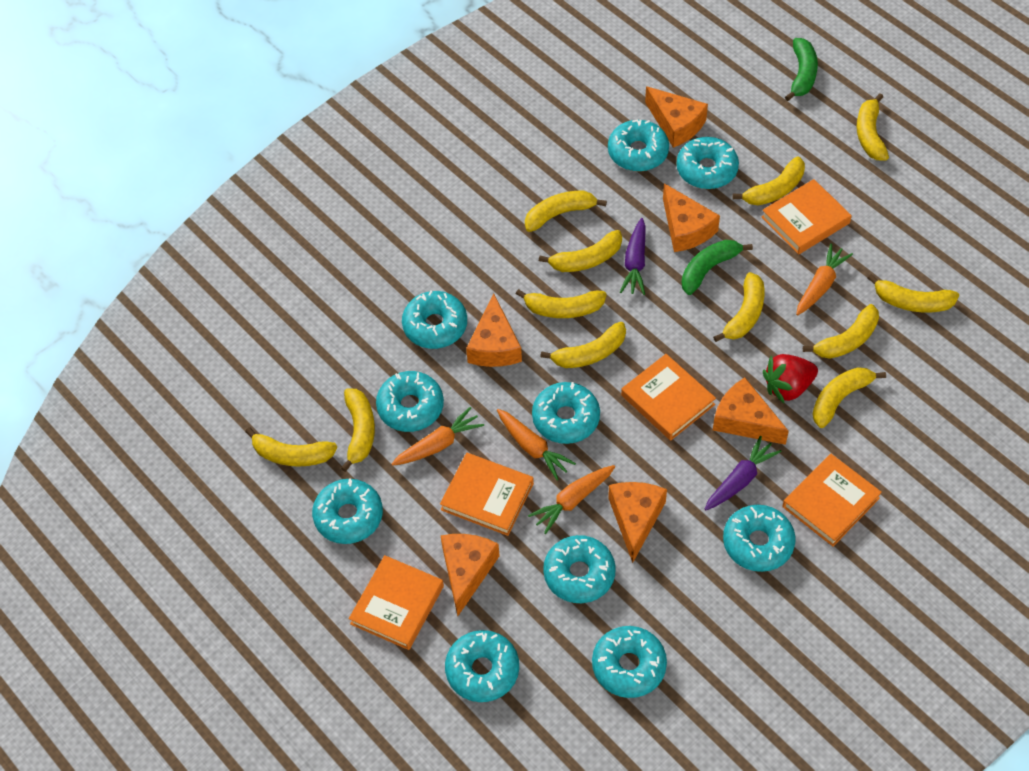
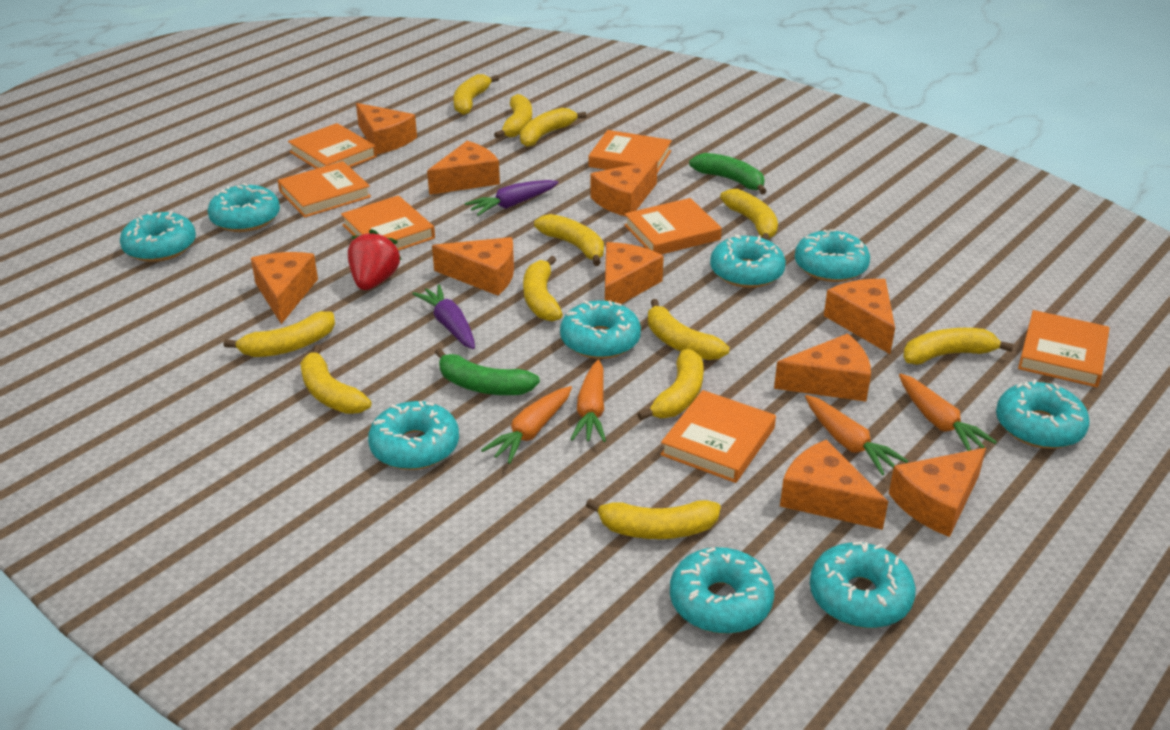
orange book: [349,555,444,650] [440,453,534,536] [621,354,716,441] [762,179,852,255] [783,454,882,546] = 5 -> [278,161,371,217] [288,123,377,169] [341,195,435,251] [589,130,672,173] [624,198,722,255] [660,390,776,483] [1018,310,1110,387] = 7
orange cheese: [440,534,500,616] [466,294,522,367] [608,482,667,563] [645,86,708,148] [663,183,720,252] [713,378,789,445] = 6 -> [251,252,318,324] [356,103,417,154] [427,141,500,195] [432,237,514,296] [590,160,658,216] [605,242,664,304] [774,333,871,402] [780,440,888,530] [824,279,895,354] [888,448,986,537] = 10
turquoise donut: [312,478,383,544] [376,371,444,432] [402,290,467,349] [445,630,519,702] [532,382,600,444] [543,535,616,603] [592,626,667,698] [608,120,669,172] [677,137,739,189] [723,505,796,572] = 10 -> [120,211,196,262] [207,183,280,232] [368,401,459,470] [560,300,641,359] [670,547,774,634] [710,234,786,288] [795,229,870,282] [810,541,916,628] [996,379,1090,449] = 9

